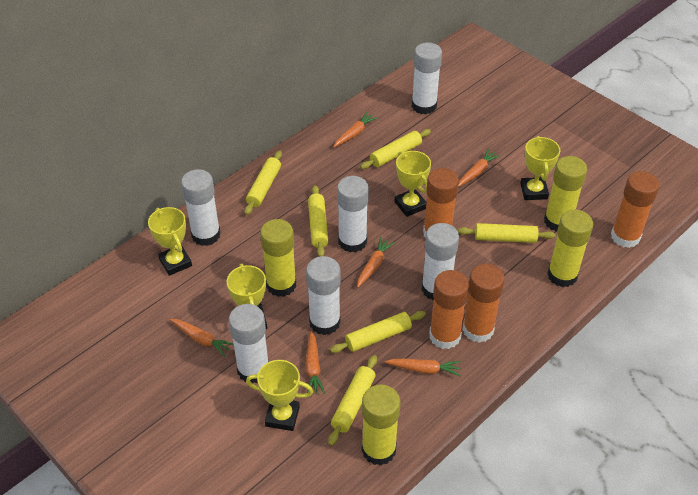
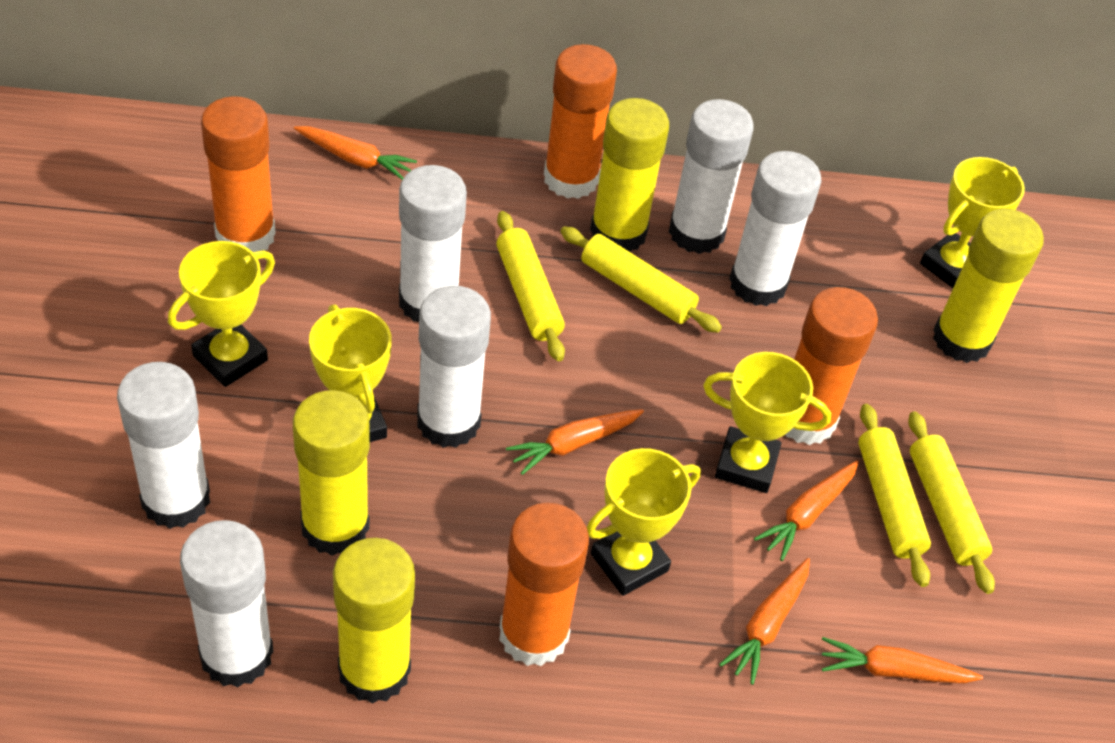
orange carrot: [170,319,234,357] [305,331,325,394] [333,112,377,147] [357,237,395,288] [385,359,461,376] [458,149,500,187] = 6 -> [294,126,417,180] [506,409,644,475] [719,558,810,685] [754,461,859,561] [822,637,983,683] = 5
yellow rolling pin: [245,151,282,215] [308,185,328,257] [328,355,377,446] [330,311,426,353] [360,129,431,169] [458,223,556,243] = 6 -> [496,211,565,361] [560,226,722,333] [858,404,931,587] [908,411,995,594] = 4

